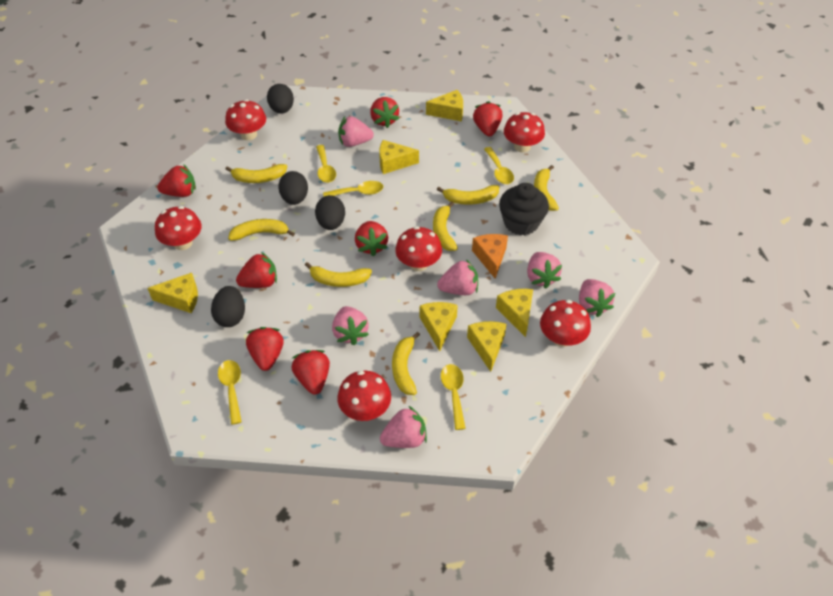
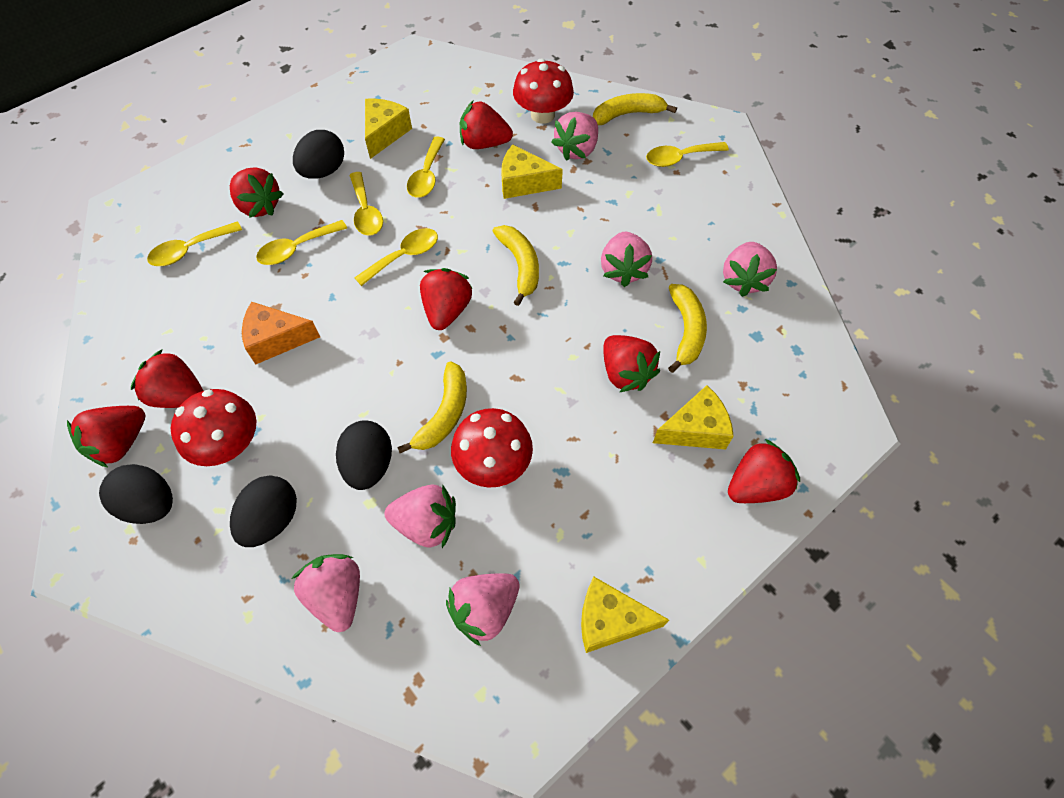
black cupcake: [499,183,549,235] = 1 -> none = 0
red mushroom: [155,206,201,250] [225,99,266,140] [337,371,391,421] [395,226,442,271] [504,112,545,152] [540,300,591,347] = 6 -> [171,389,256,466] [451,408,533,488] [513,58,574,124] = 3
yellow banana: [226,164,287,183] [228,219,295,241] [305,262,372,287] [392,332,420,395] [433,202,458,251] [437,185,499,205] [534,165,559,211] = 7 -> [397,362,467,453] [493,225,539,306] [593,93,677,125] [668,284,707,373] = 4
yellow cheese: [148,273,198,313] [379,140,419,174] [420,302,458,351] [426,90,463,122] [467,321,507,372] [496,289,533,337] = 6 -> [365,99,412,159] [501,145,563,199] [581,576,669,653] [653,385,734,450] = 4
yellow spoon: [218,360,242,425] [316,145,336,183] [323,181,383,196] [441,364,466,430] [484,147,514,184] = 5 -> [147,221,242,266] [256,220,347,265] [349,172,383,236] [354,228,438,286] [407,136,445,198] [646,142,729,167] = 6

